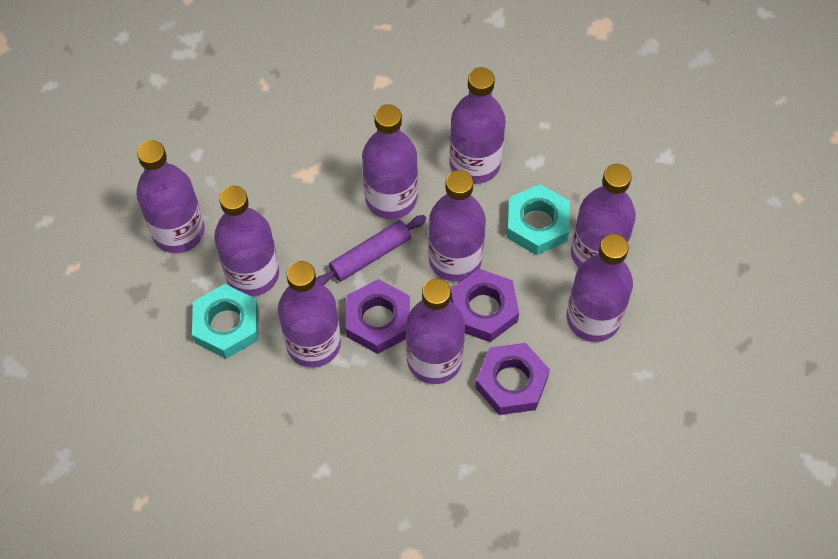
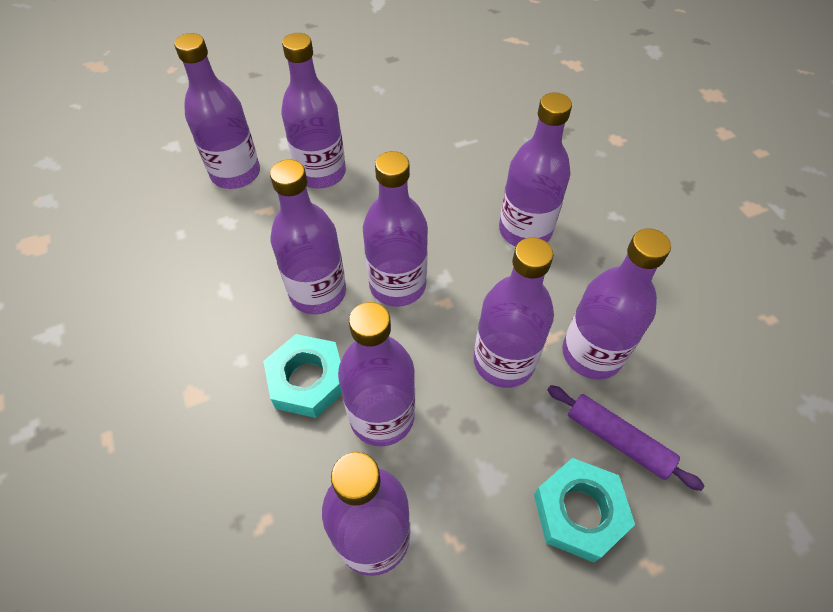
purple nut: [345,279,410,354] [451,269,519,342] [475,343,550,415] = 3 -> none = 0

